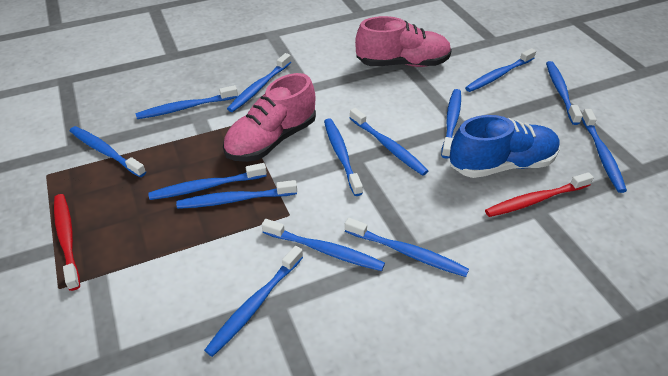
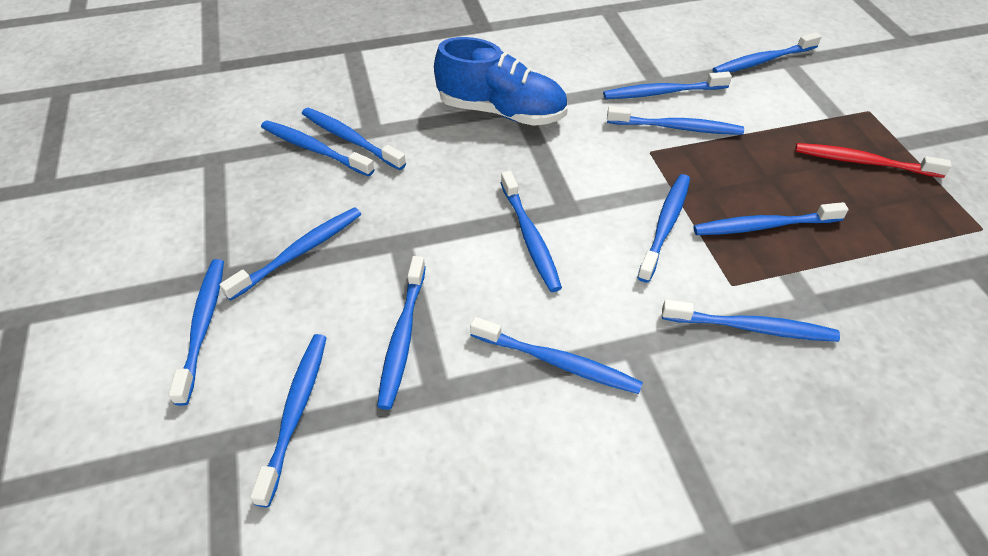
pink shoe: [223,73,316,162] [355,16,452,67] = 2 -> none = 0
red toothbrush: [54,194,80,291] [485,172,594,217] = 2 -> [795,143,952,178] = 1

